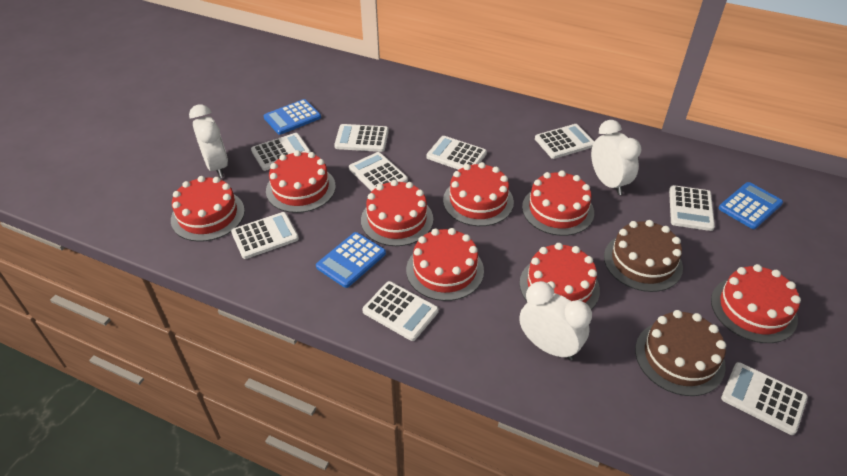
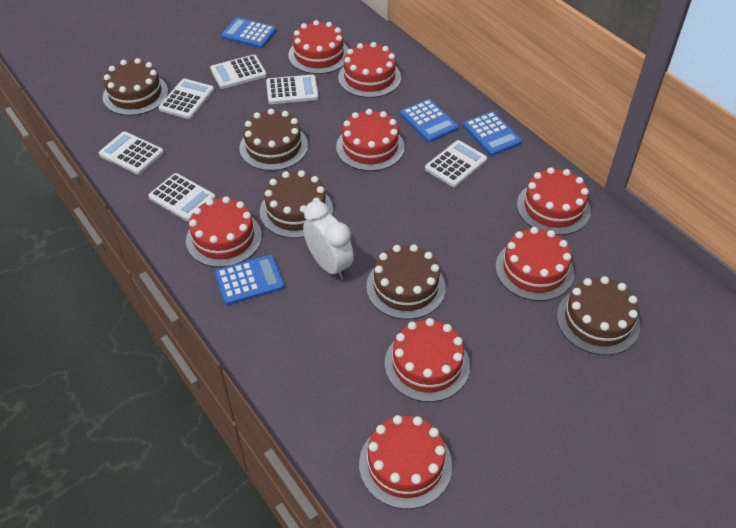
blue calculator: [264,99,321,135] [316,232,386,288] [719,182,783,229] = 3 -> [215,255,284,305] [221,17,277,48] [400,99,458,142] [463,111,522,156] = 4
brown cake: [604,220,683,292] [635,310,726,396] = 2 -> [103,58,168,116] [239,109,308,171] [260,170,333,238] [366,244,446,320] [557,276,640,355] = 5
white calculator: [231,212,299,259] [251,133,311,171] [334,124,389,152] [349,152,408,191] [362,281,439,341] [426,136,487,170] [535,124,594,159] [669,185,715,231] [721,362,808,435] = 9 -> [99,131,164,175] [148,173,216,221] [159,79,214,119] [210,55,267,89] [266,75,319,104] [425,140,487,187] = 6
white clock: [189,104,228,178] [519,281,592,360] [591,120,642,195] = 3 -> [303,201,354,280] = 1

